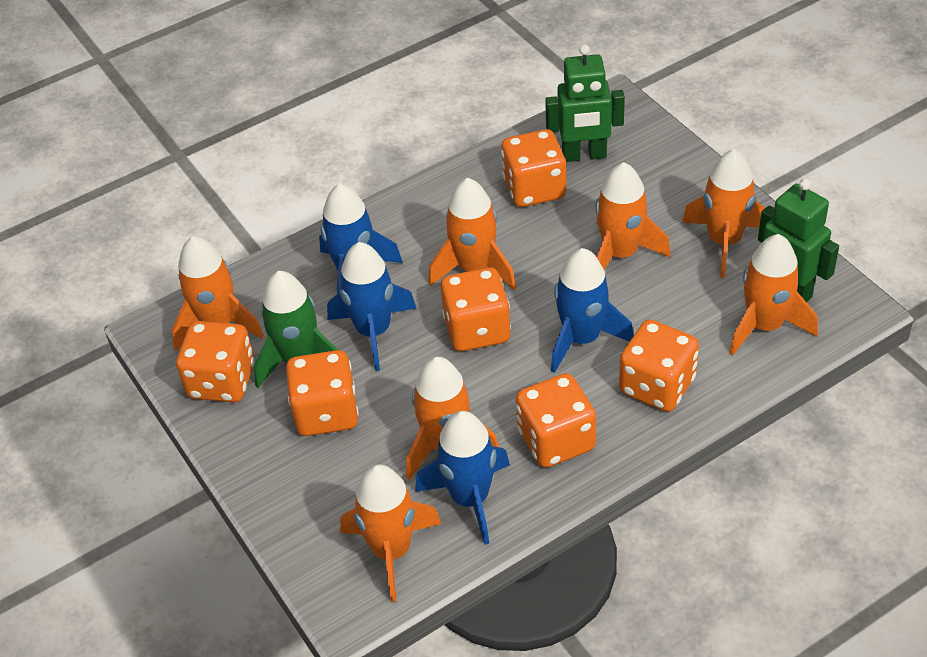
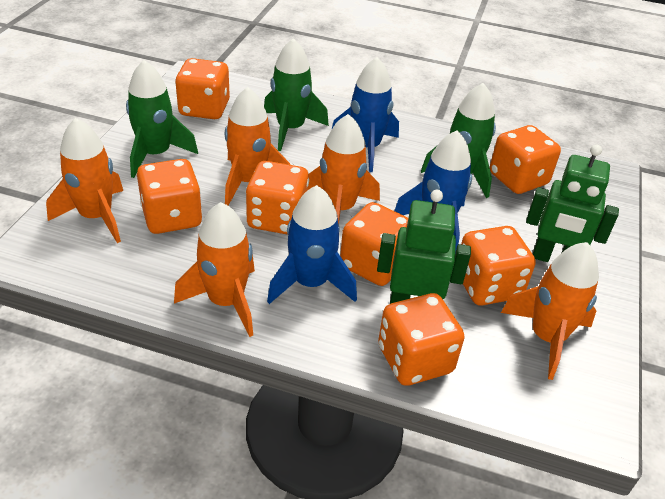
blue rocket: [319,183,403,294] [327,242,416,371] [415,411,510,545] [551,248,634,373] = 4 -> [267,185,357,304] [332,57,399,172] [395,130,472,253] = 3
green rocket: [254,271,338,388] = 1 -> [126,60,198,178] [264,38,329,151] [421,83,496,198] = 3
orange dice: [176,321,255,402] [286,350,359,436] [440,267,511,351] [501,129,566,207] [516,373,596,468] [619,319,699,412] = 6 -> [137,159,202,234] [175,58,230,119] [246,161,309,235] [340,202,408,286] [378,293,465,386] [461,226,536,306] [490,125,561,194] = 7
orange rocket: [171,236,264,351] [340,464,441,602] [406,357,499,480] [428,178,516,290] [595,162,671,270] [682,149,765,278] [729,234,818,356] = 7 -> [46,118,123,243] [174,202,255,337] [225,87,290,205] [308,114,380,224] [501,242,599,380] = 5

